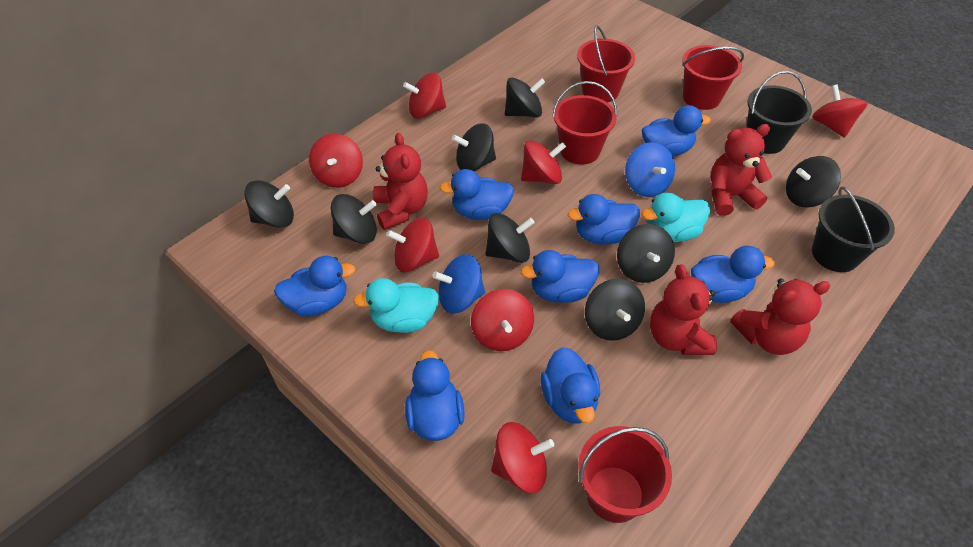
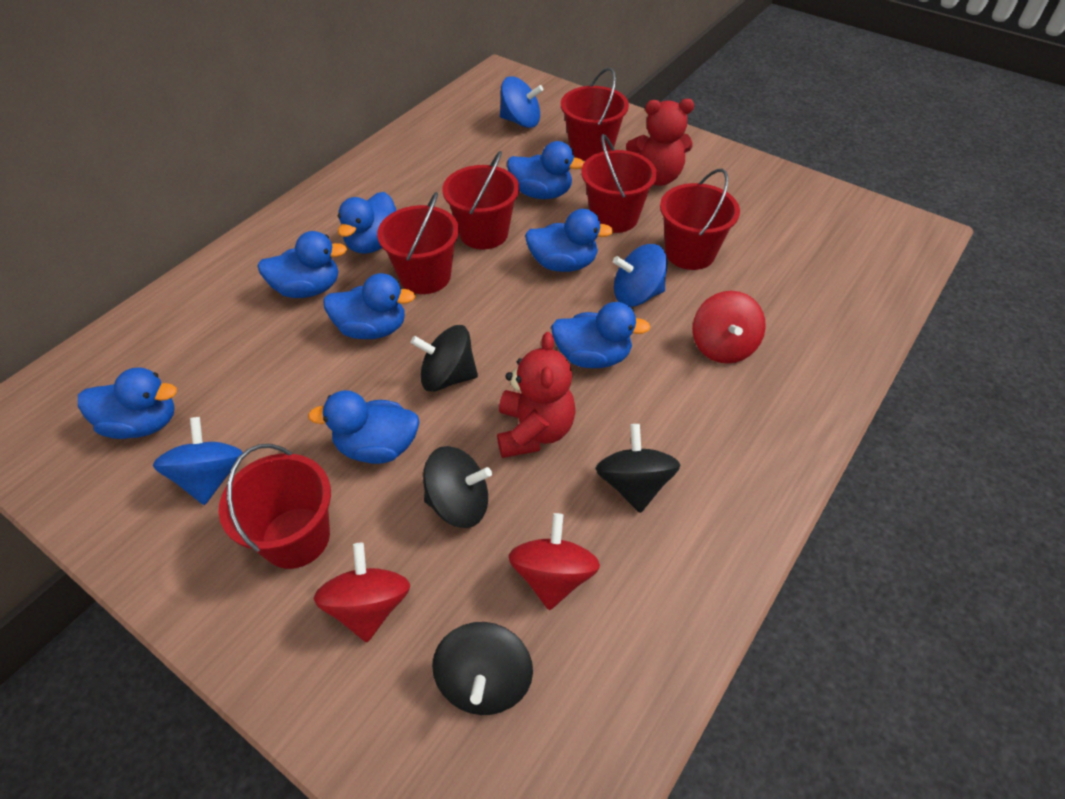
black bucket: [746,71,812,154] [812,187,895,272] = 2 -> none = 0
black spinning top: [244,180,294,228] [331,194,377,244] [452,123,496,171] [486,213,535,263] [505,78,545,118] [585,279,645,341] [617,224,675,283] [786,156,841,207] = 8 -> [410,325,478,392] [423,446,492,528] [432,622,533,715] [595,424,680,513] = 4
blue spinning top: [432,254,485,314] [625,142,675,197] = 2 -> [153,417,243,505] [500,77,543,128] [613,244,667,307] = 3
red bucket: [552,81,617,165] [577,26,635,102] [578,426,672,523] [682,45,744,110] = 4 -> [219,444,331,569] [377,192,459,294] [443,151,519,250] [561,67,629,161] [581,134,657,233] [660,169,740,270] = 6
red spinning top: [309,133,363,188] [386,217,439,272] [403,73,446,119] [471,289,534,351] [491,422,554,493] [521,140,566,184] [812,84,868,138] = 7 -> [313,543,410,642] [508,513,600,610] [693,291,766,363] = 3
red teddy bear: [373,133,428,230] [650,264,717,355] [711,124,772,216] [730,279,830,355] = 4 -> [497,332,576,458] [626,99,694,186] = 2
turquoise duck: [353,278,439,333] [642,193,710,242] = 2 -> none = 0

